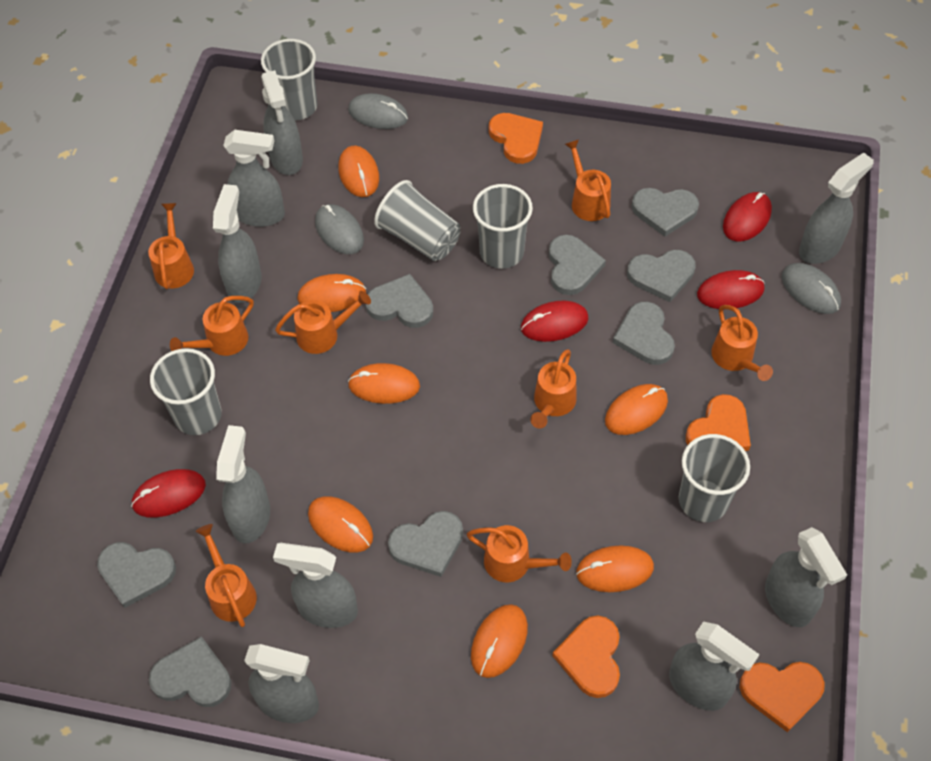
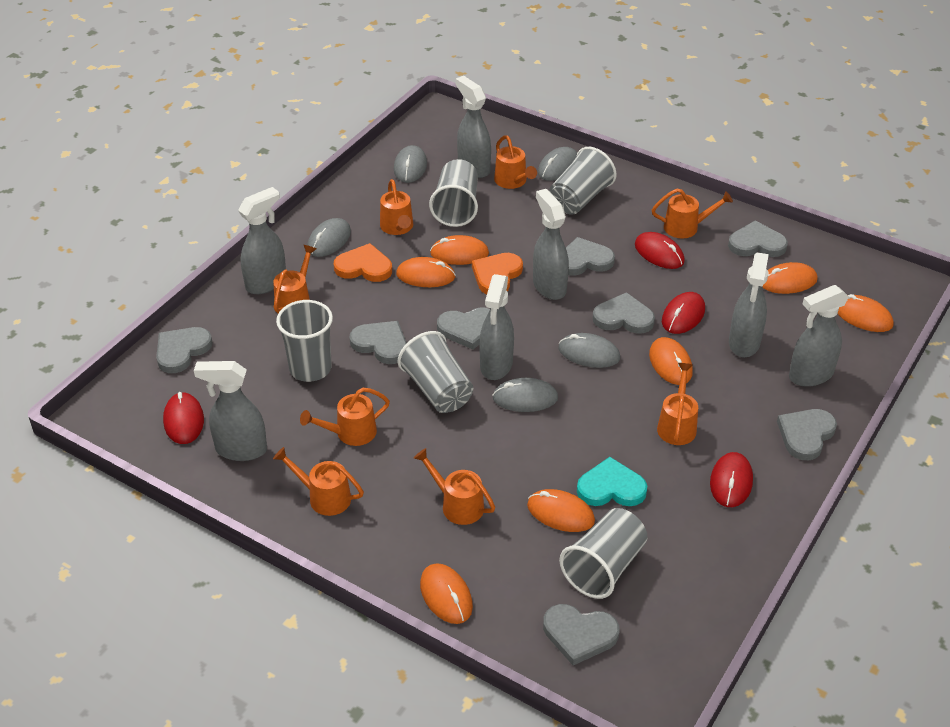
grey mouse: [315,204,364,254] [348,93,408,129] [782,263,841,314] = 3 -> [307,218,351,257] [394,145,427,183] [492,378,558,412] [538,147,577,181] [558,333,620,368] = 5
grey spray bottle: [213,184,262,303] [216,425,270,543] [223,130,285,227] [244,644,319,723] [261,70,303,175] [273,543,358,628] [669,621,760,711] [765,527,847,627] [799,153,874,264] = 9 -> [194,361,267,461] [238,187,286,294] [456,76,491,178] [480,274,514,380] [533,189,569,300] [729,252,769,358] [789,285,849,387] = 7
orange heart: [489,113,543,164] [552,616,620,698] [686,394,751,451] [740,662,825,732] = 4 -> [334,243,392,282] [472,253,523,294] = 2
turquoise heart: none = 0 -> [577,457,647,506] = 1

